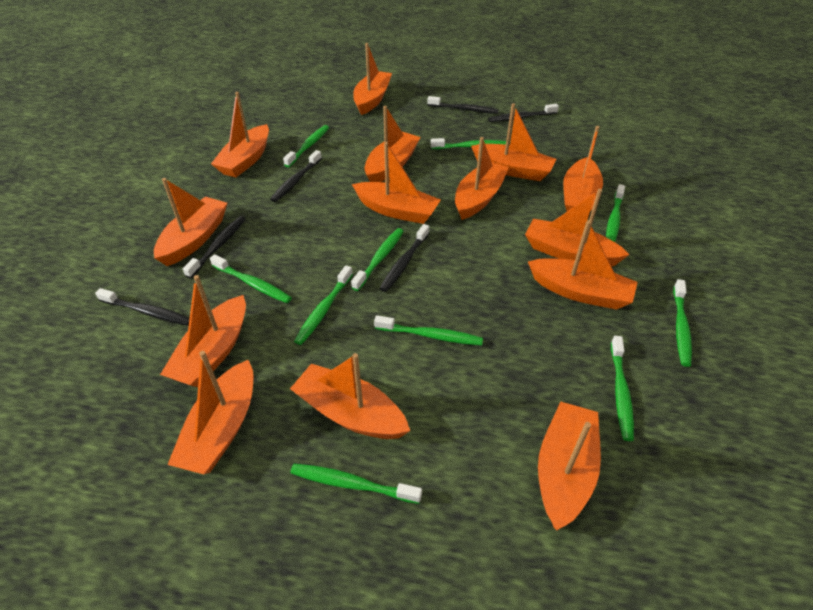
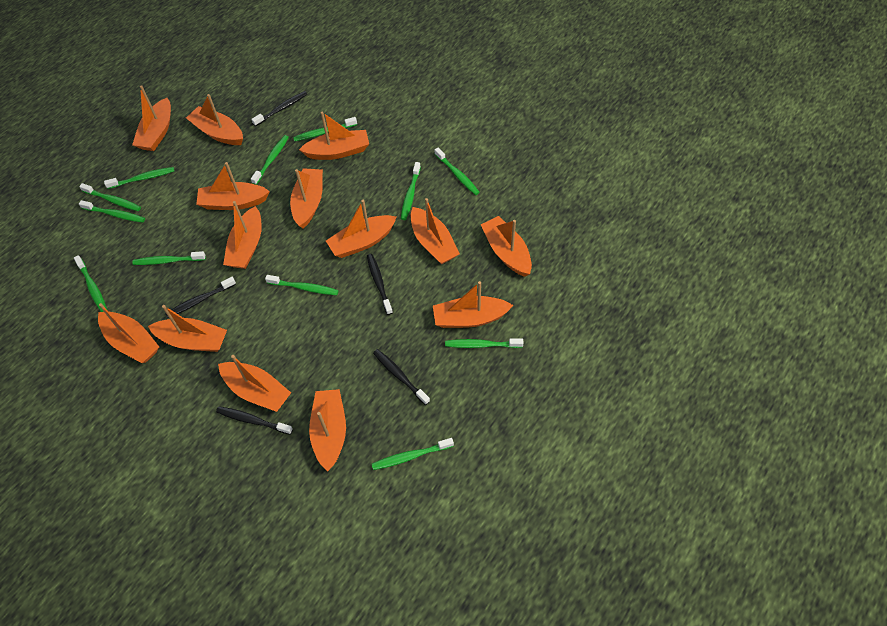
black toothbrush: [95,288,190,326] [183,216,245,278] [270,150,322,202] [379,224,429,292] [427,96,498,114] [488,104,559,122] = 6 -> [165,277,236,318] [216,406,293,435] [251,91,307,126] [367,254,393,315] [373,349,430,405] = 5
green toothbrush: [210,254,292,303] [283,125,329,167] [290,464,422,504] [294,265,353,345] [351,228,404,291] [374,315,483,346] [431,138,506,149] [606,184,625,242] [611,336,634,441] [673,279,692,367] = 10 -> [74,255,107,312] [79,183,141,211] [79,200,145,223] [104,167,174,189] [132,251,206,265] [251,135,289,185] [265,275,339,295] [293,117,357,141] [372,438,454,470] [401,162,421,220] [435,147,480,195] [445,338,523,348] = 12

